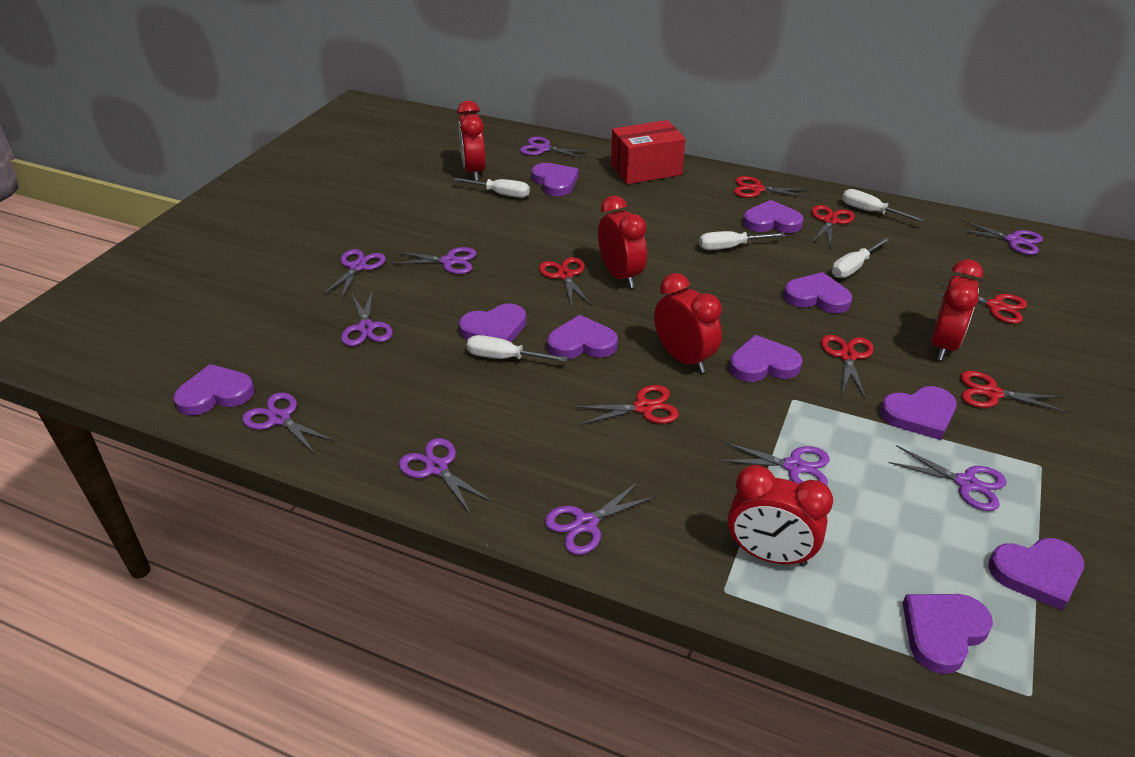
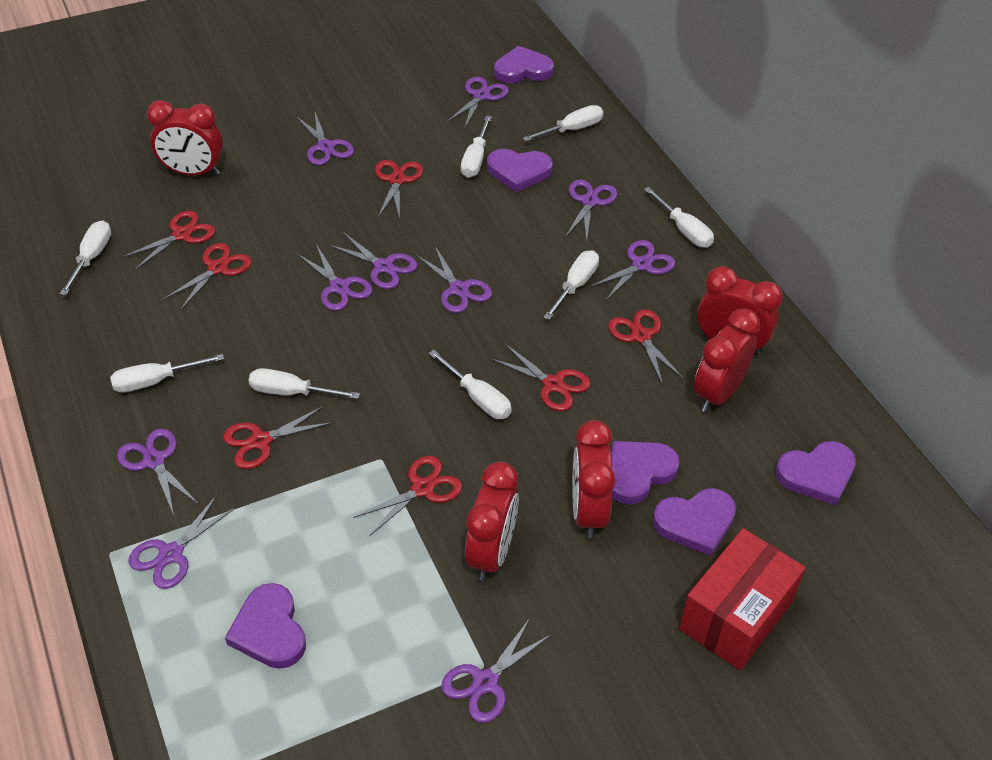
purple heart: [173,364,255,416] [459,303,526,342] [531,163,578,196] [547,315,618,359] [729,335,803,382] [743,200,804,233] [784,272,852,313] [880,386,957,440] [902,594,993,674] [988,538,1084,610] = 10 -> [225,583,306,669] [487,149,553,193] [494,46,554,83] [611,441,680,504] [653,488,736,556] [775,441,856,505] = 6
white screwdriver: [453,178,530,198] [467,335,568,362] [699,231,785,250] [832,238,890,278] [842,189,925,222] = 5 -> [60,220,111,295] [110,354,224,393] [249,368,360,399] [429,350,512,419] [461,116,492,178] [523,105,603,141] [543,250,599,320] [644,187,714,248] = 8

